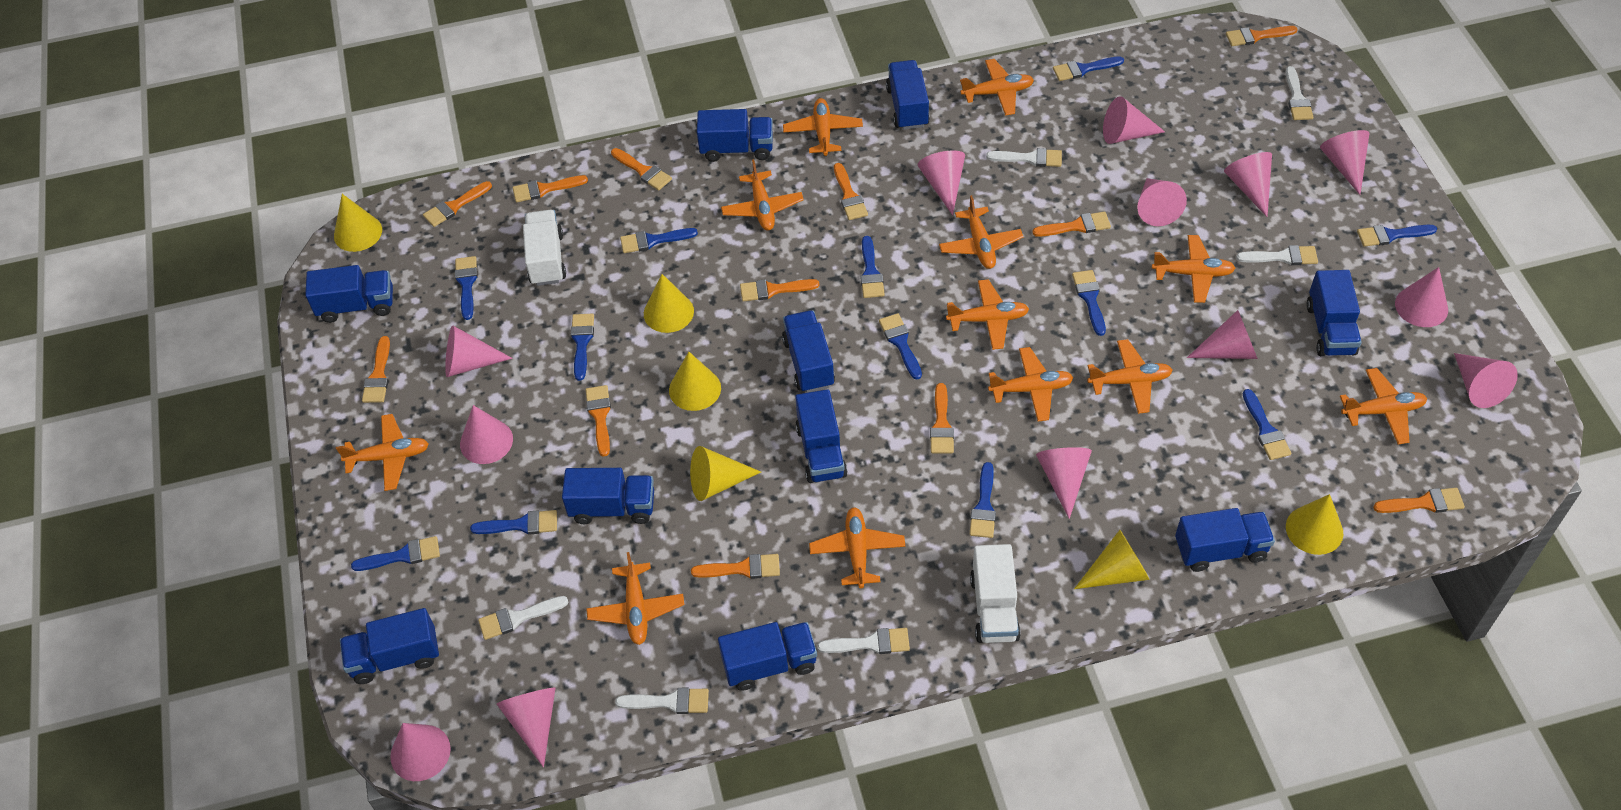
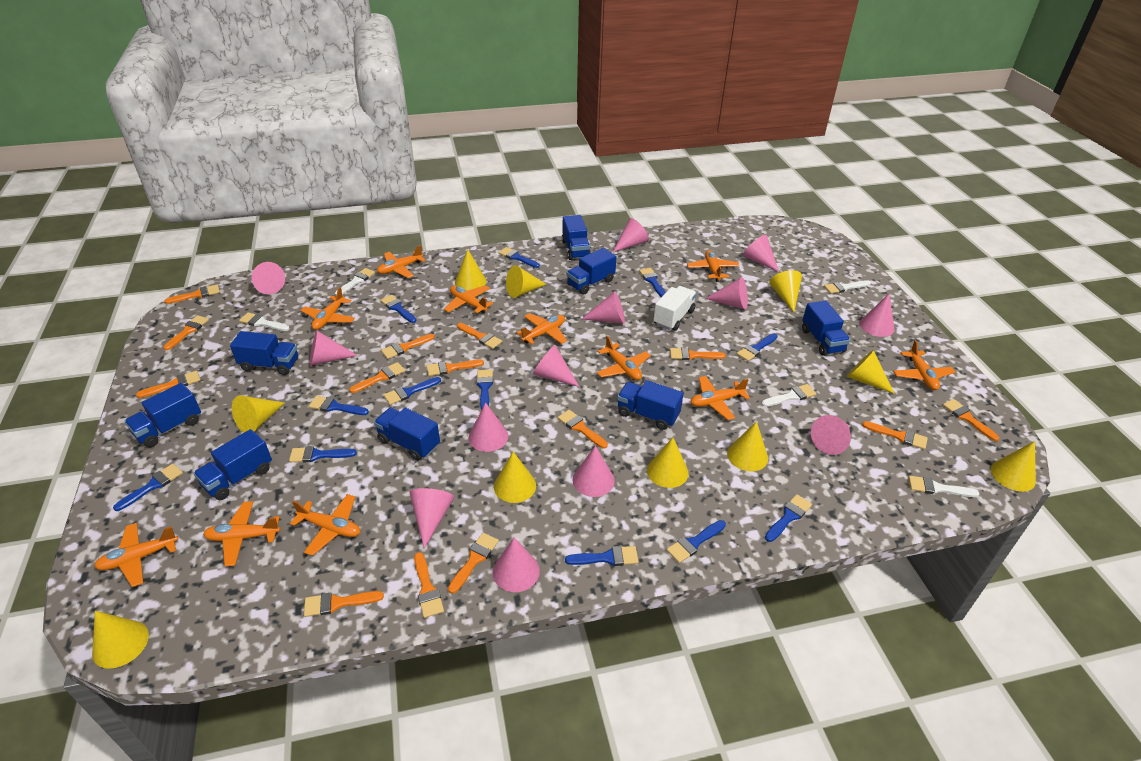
blue truck: [305,265,393,323] [340,608,439,684] [562,468,654,524] [697,109,773,162] [718,622,817,691] [782,310,835,393] [795,389,847,483] [886,60,930,130] [1175,508,1275,572] [1307,270,1362,356] = 10 -> [124,383,201,447] [193,429,272,500] [230,331,298,375] [374,407,440,461] [562,215,591,260] [567,248,616,295] [617,380,684,430] [802,301,850,356] = 8
orange brush: [362,336,390,403] [423,181,492,227] [513,175,588,202] [586,385,611,457] [611,148,672,191] [691,554,780,579] [740,279,819,302] [834,163,868,220] [930,383,954,453] [1032,212,1111,237] [1226,26,1298,46] [1373,488,1465,513] = 12 -> [136,371,201,398] [163,315,209,350] [164,284,220,304] [304,591,384,617] [349,362,405,393] [381,334,435,359] [414,552,444,618] [427,359,484,376] [448,533,499,594] [457,323,502,349] [558,410,608,448] [670,348,726,360] [862,421,928,450] [943,399,999,441] = 14
orange plane: [336,414,429,491] [586,552,684,645] [721,159,804,230] [783,98,863,156] [809,507,905,588] [939,195,1024,269] [946,279,1029,350] [960,59,1034,116] [988,347,1074,422] [1087,339,1173,414] [1152,235,1235,303] [1340,368,1427,444] = 12 -> [94,523,178,587] [203,501,280,566] [290,494,360,556] [301,287,355,330] [377,245,426,278] [444,285,493,313] [516,313,567,344] [597,336,651,380] [687,250,739,282] [690,376,750,420] [893,340,955,390] = 11
white brush: [478,596,568,640] [615,688,709,714] [817,628,910,654] [986,148,1062,167] [1236,245,1318,265] [1286,66,1313,120] = 6 -> [239,312,290,331] [335,268,375,296] [762,384,816,407] [824,280,871,294] [908,476,979,497] = 5
white truck: [523,210,566,286] [970,544,1021,643] = 2 -> [653,286,697,331] = 1
yellow cone: [334,194,382,252] [644,274,694,333] [669,352,721,411] [690,446,761,501] [1074,530,1150,589] [1286,494,1343,555] = 6 -> [92,611,149,669] [232,395,284,432] [455,249,486,291] [494,452,536,503] [506,265,547,298] [647,438,689,488] [727,421,768,471] [770,270,802,312] [847,350,895,394] [991,441,1036,492] = 10

